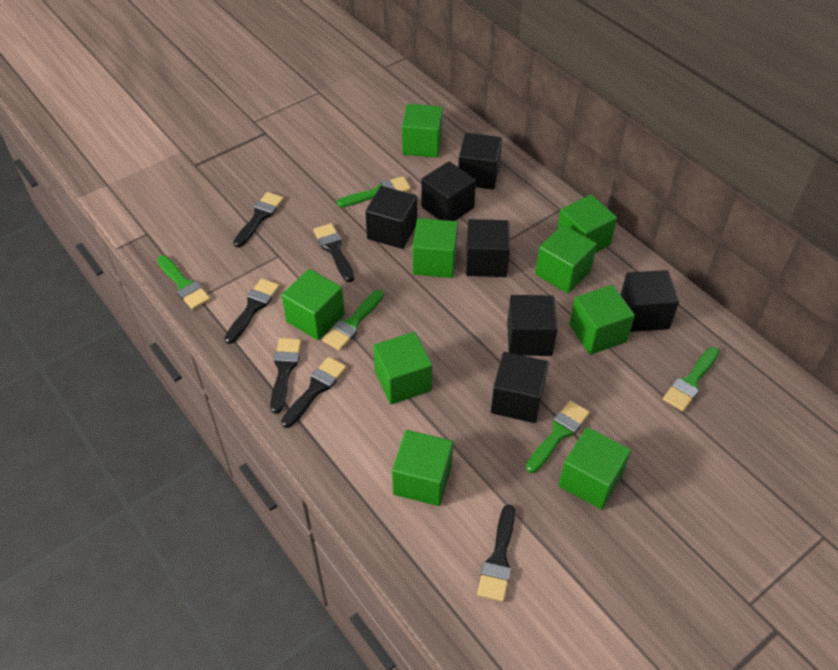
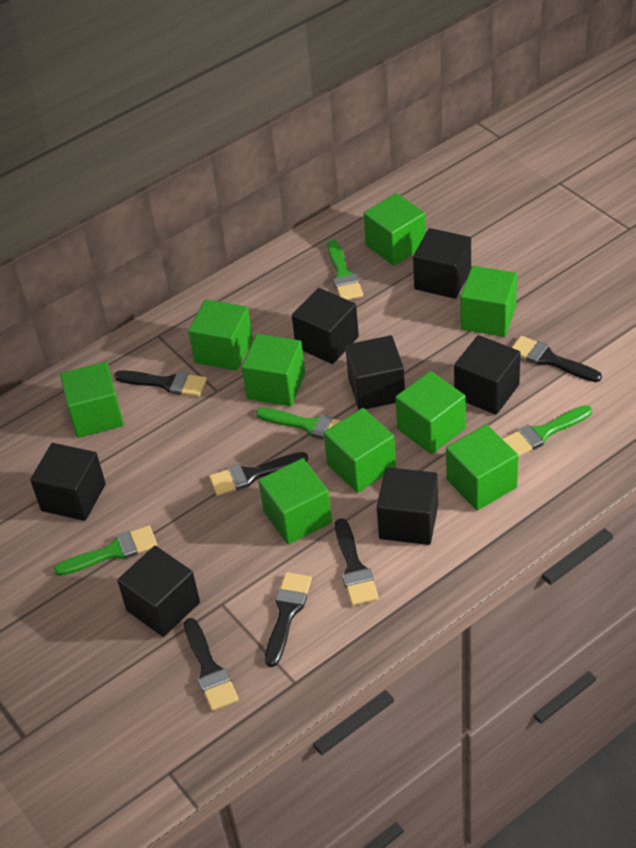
green brush: [157,255,211,310] [322,290,384,351] [337,176,411,207] [526,400,590,473] [663,347,719,411] = 5 -> [54,525,158,576] [256,408,341,440] [327,240,363,300] [503,405,592,457] = 4

